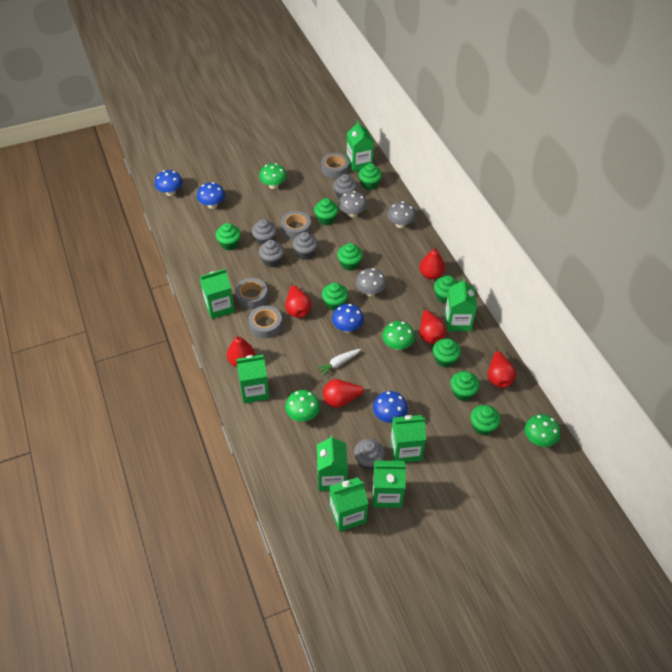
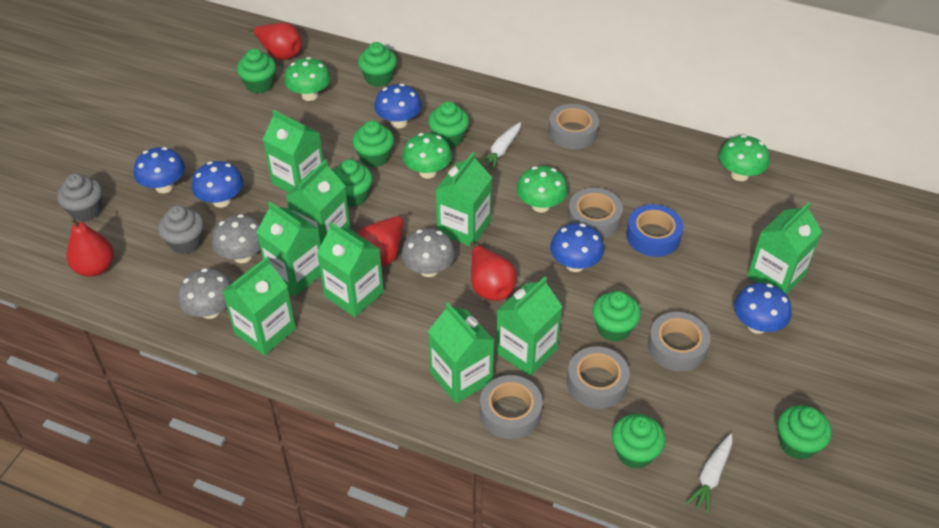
blue mushroom: [155,170,183,196] [197,182,225,209] [332,304,364,332] [373,391,408,423] = 4 -> [134,147,185,193] [192,161,243,208] [374,84,422,128] [550,223,604,272] [734,283,792,334] = 5
blue tape: none = 0 -> [626,204,683,257] = 1
green carton: [199,269,235,319] [236,355,270,403] [317,435,348,491] [329,477,368,532] [346,121,374,172] [373,461,406,508] [390,415,426,462] [445,278,477,331] = 8 -> [223,257,296,356] [256,202,321,296] [263,110,324,193] [286,160,351,244] [317,222,384,317] [428,303,494,403] [436,152,492,247] [496,277,563,376] [747,202,822,295] = 9
green cupcake: [216,223,241,250] [314,198,338,225] [322,283,348,311] [337,243,363,271] [358,163,382,190] [433,339,461,368] [434,275,459,303] [450,371,480,401] [470,405,501,435] = 9 -> [237,48,276,93] [333,159,373,207] [352,120,394,167] [358,42,397,87] [428,101,469,148] [592,291,641,342] [612,414,665,469] [778,405,832,460] = 8
grey cupcake: [252,219,277,245] [259,240,284,267] [293,232,318,259] [333,174,357,200] [354,438,385,470] = 5 -> [57,173,102,221] [158,205,204,254] = 2
grey tape: [235,278,268,309] [249,306,282,338] [281,211,311,239] [321,153,349,179] = 4 -> [480,375,543,439] [548,104,599,149] [567,346,630,409] [568,188,623,238] [648,312,711,371] = 5
red pear: [227,335,255,367] [285,283,312,318] [323,379,371,408] [420,246,445,279] [420,307,447,344] [488,348,516,388] = 6 -> [66,218,114,277] [248,23,302,60] [358,213,407,267] [470,242,517,301] = 4
white carrot: [316,349,361,377] = 1 -> [479,122,521,171] [685,433,732,514] = 2

